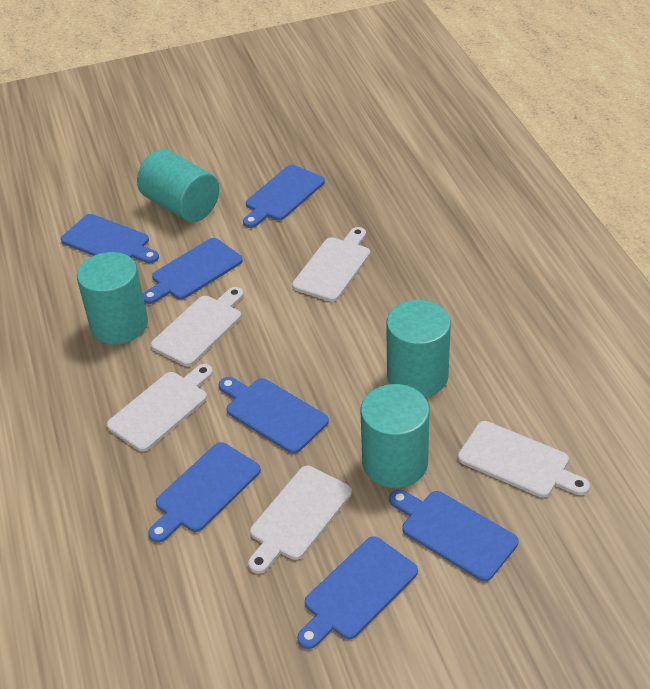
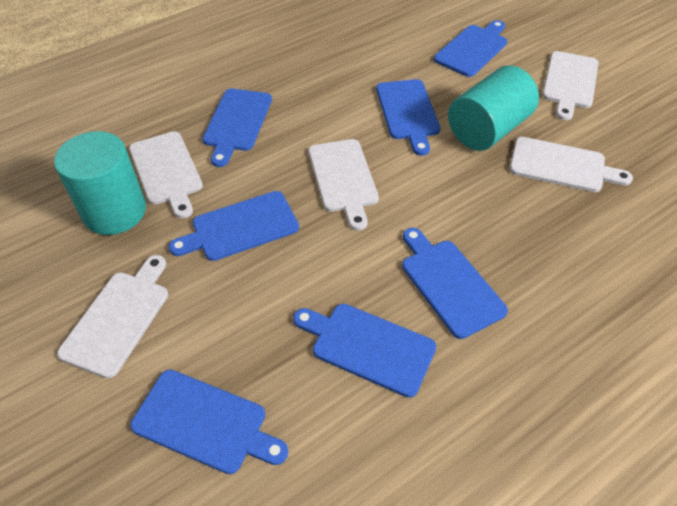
turquoise cylinder: [77,252,148,345] [137,149,219,222] [361,384,430,488] [386,300,451,397] = 4 -> [54,131,146,235] [448,65,539,151] = 2

